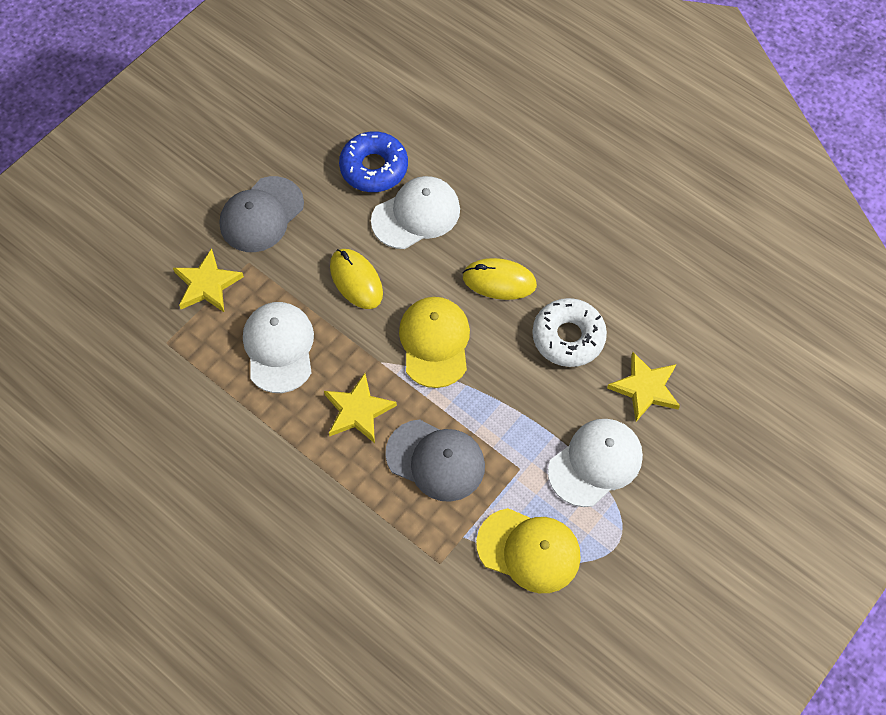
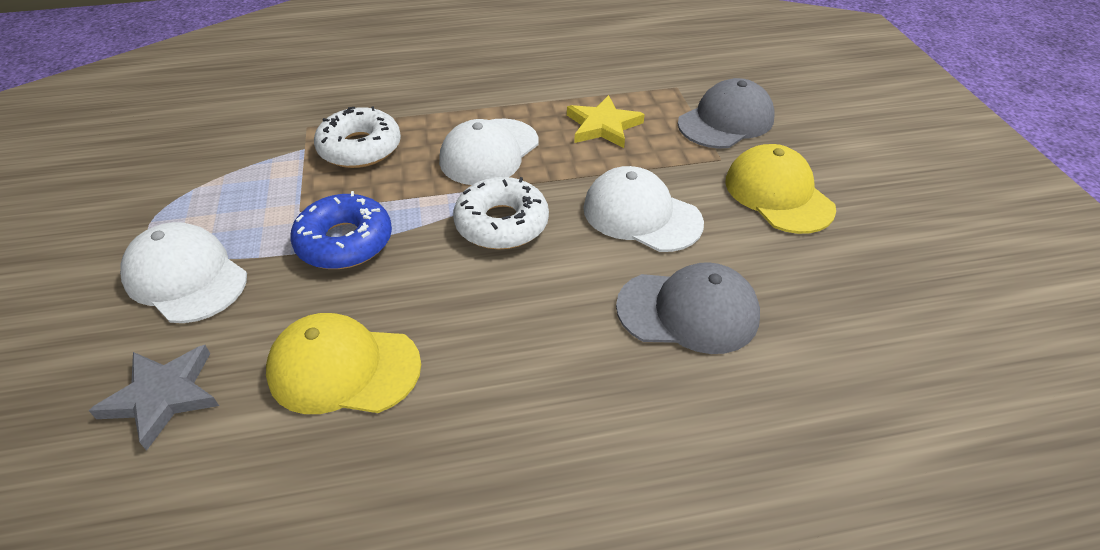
grey star: none = 0 -> [89,345,219,451] = 1
white donut: [532,298,607,367] = 1 -> [314,106,401,168] [453,177,549,250] = 2
yellow mouse: [330,249,383,309] [462,258,537,300] = 2 -> none = 0
yellow star: [173,248,244,312] [324,373,397,443] [607,352,680,422] = 3 -> [567,95,645,148] = 1

